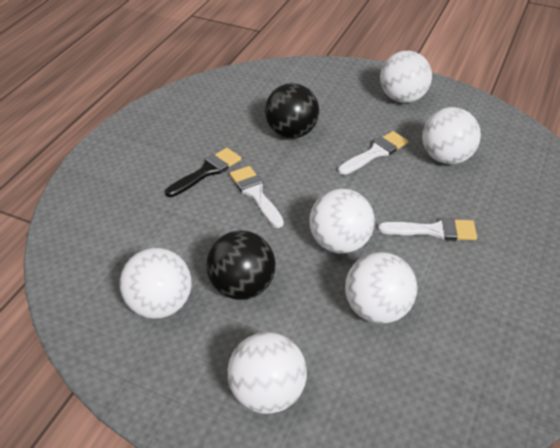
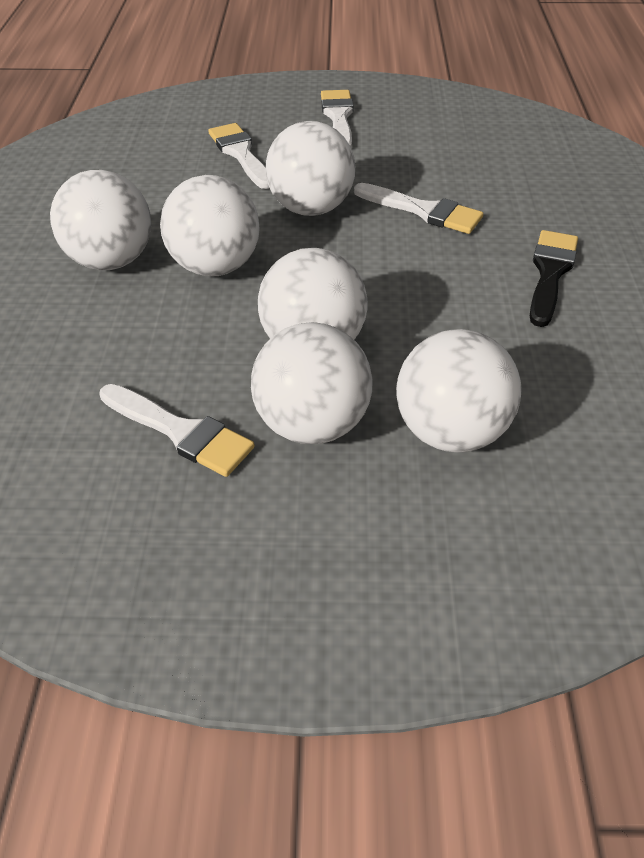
black ball: [206,230,276,300] [265,83,319,138] = 2 -> none = 0
white brush: [229,166,284,228] [338,131,408,175] [378,218,477,241] = 3 -> [99,384,255,477] [208,123,269,189] [321,90,354,147] [354,183,483,234] = 4

